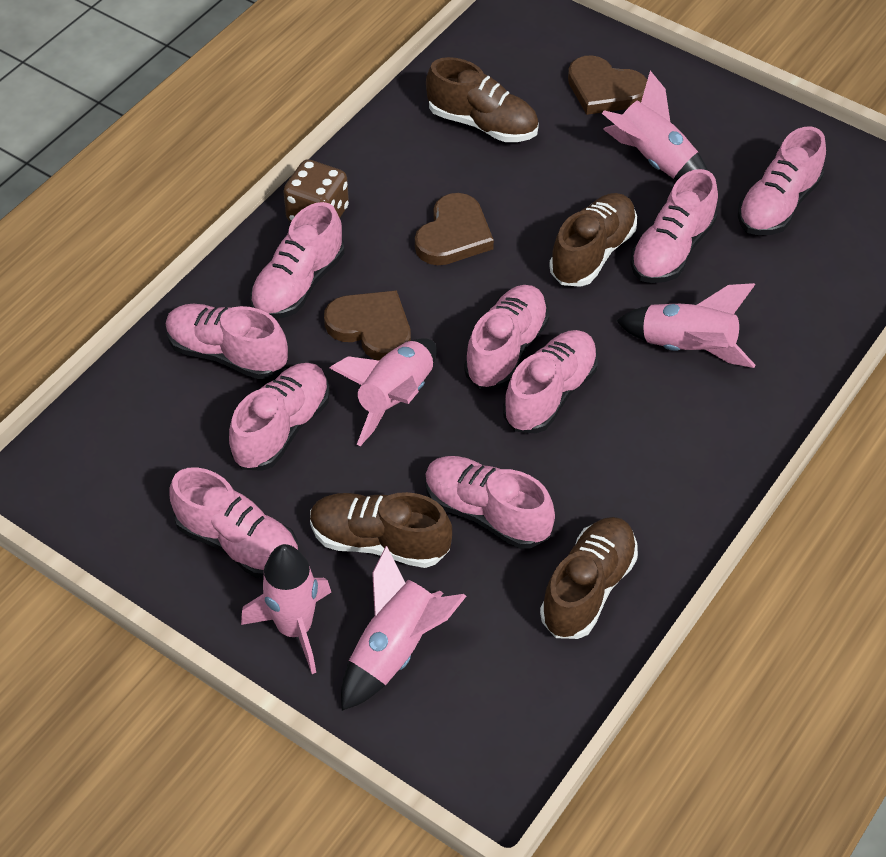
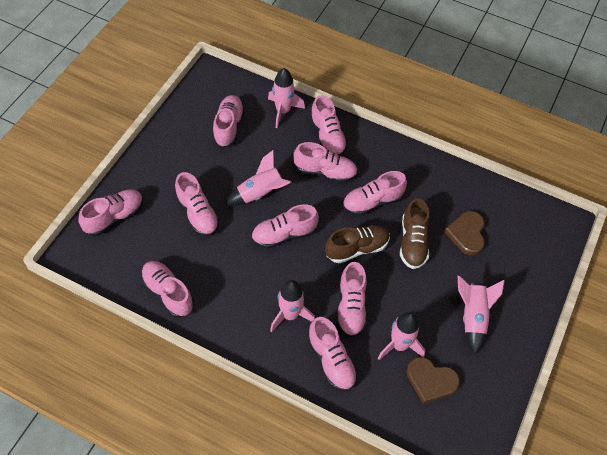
brown dice: [283,159,349,221] = 1 -> none = 0
brown heart: [324,290,411,360] [415,193,494,265] [568,55,647,115] = 3 -> [406,357,460,404] [444,211,485,256] = 2
brown shoe: [310,492,452,568] [426,57,539,142] [540,517,638,639] [549,193,637,287] = 4 -> [325,225,390,263] [400,198,429,269] = 2
pink shoe: [165,304,288,380] [169,467,299,578] [229,363,330,471] [250,202,344,319] [425,456,555,549] [464,285,549,389] [503,330,598,433] [631,169,718,283] [738,126,826,235] = 9 -> [78,189,143,236] [141,261,194,318] [175,172,220,236] [213,95,245,148] [251,204,319,249] [294,142,358,183] [308,317,358,391] [310,95,348,156] [336,262,367,338] [343,171,407,216] = 10

